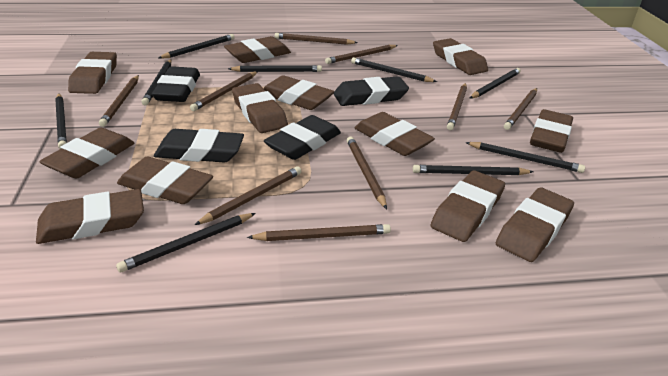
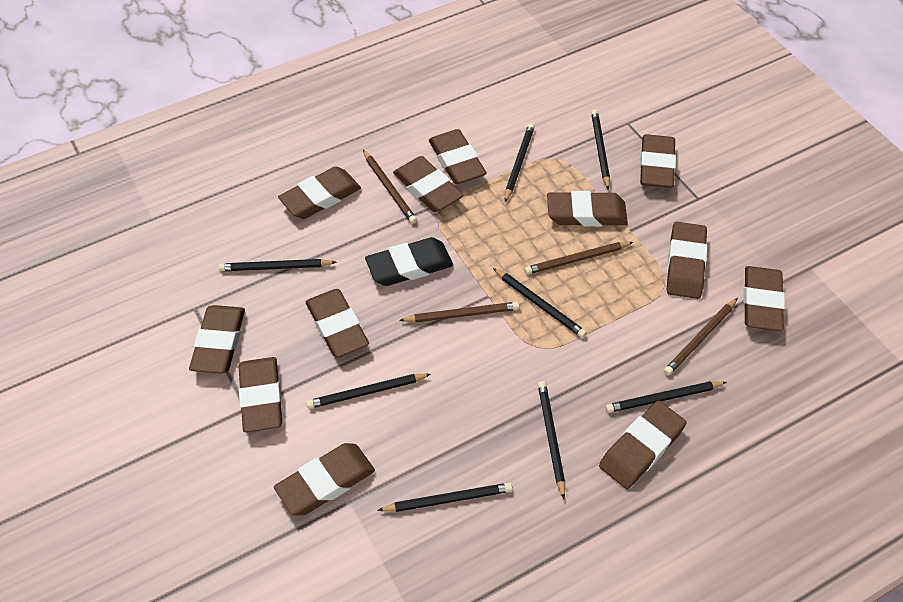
black eraser: [152,66,200,102] [154,129,244,163] [264,115,341,160] [334,76,409,106] = 4 -> [365,237,453,286] = 1
black pencil: [55,94,67,149] [116,213,256,273] [141,59,172,105] [159,34,235,59] [228,65,322,72] [351,57,437,82] [413,165,533,175] [465,142,585,173] [469,68,521,99] = 9 -> [218,259,337,271] [306,374,431,409] [377,483,513,512] [493,268,587,338] [505,123,535,202] [538,381,565,499] [591,109,610,190] [605,381,727,413] = 8
brown pencil: [99,75,139,127] [190,71,258,111] [195,166,301,225] [247,224,391,241] [275,33,358,45] [325,45,398,64] [347,136,387,209] [447,83,467,130] [504,88,537,130] = 9 -> [363,150,417,224] [399,302,519,323] [525,242,633,274] [664,298,738,375] = 4

